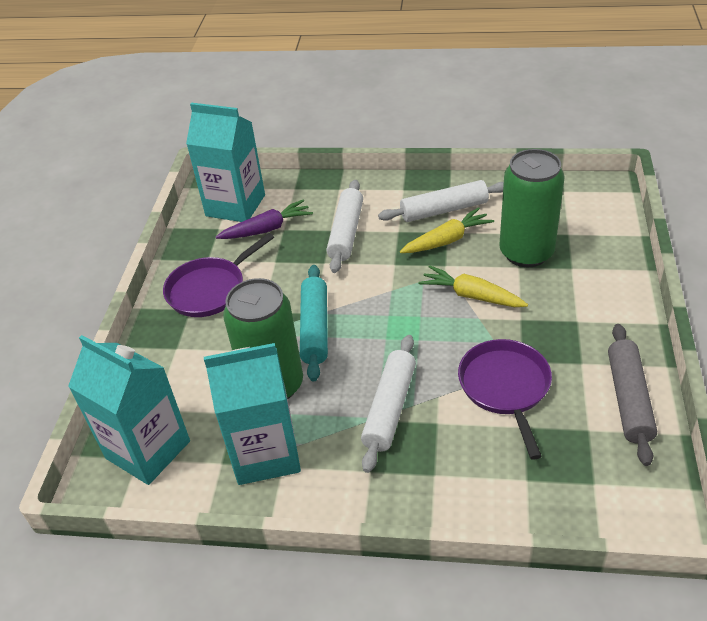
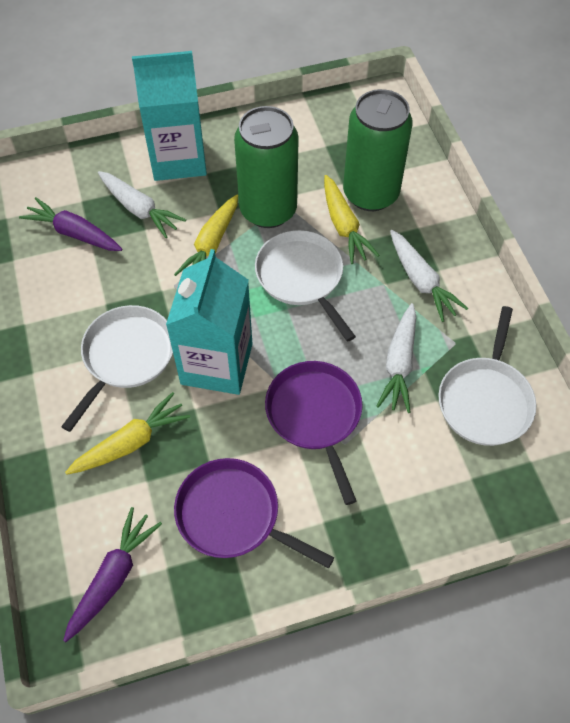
grey rolling pin: [608,324,657,466] = 1 -> none = 0
purple carrot: [216,200,313,239] = 1 -> [19,197,122,251] [63,507,162,642] = 2
turquoise carton: [68,335,190,485] [186,103,265,222] [204,343,301,485] = 3 -> [132,51,207,181] [166,249,252,395] = 2
turquoise rolling pin: [300,265,328,382] = 1 -> none = 0
white carrot: none = 0 -> [98,171,186,238] [377,303,416,413] [390,230,468,322] = 3
white pan: none = 0 -> [61,305,173,432] [255,230,356,342] [438,306,536,446] = 3
white rolling pin: [327,180,363,273] [361,335,416,473] [378,180,504,222] = 3 -> none = 0
yellow carrot: [400,207,494,253] [419,265,528,307] = 2 -> [65,392,190,475] [174,195,238,276] [324,175,379,264] = 3

